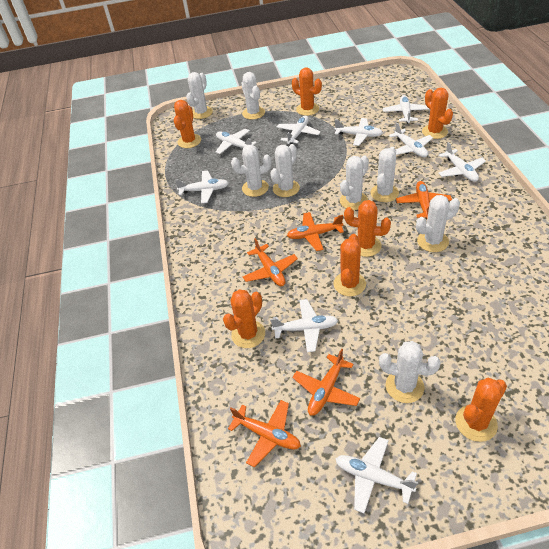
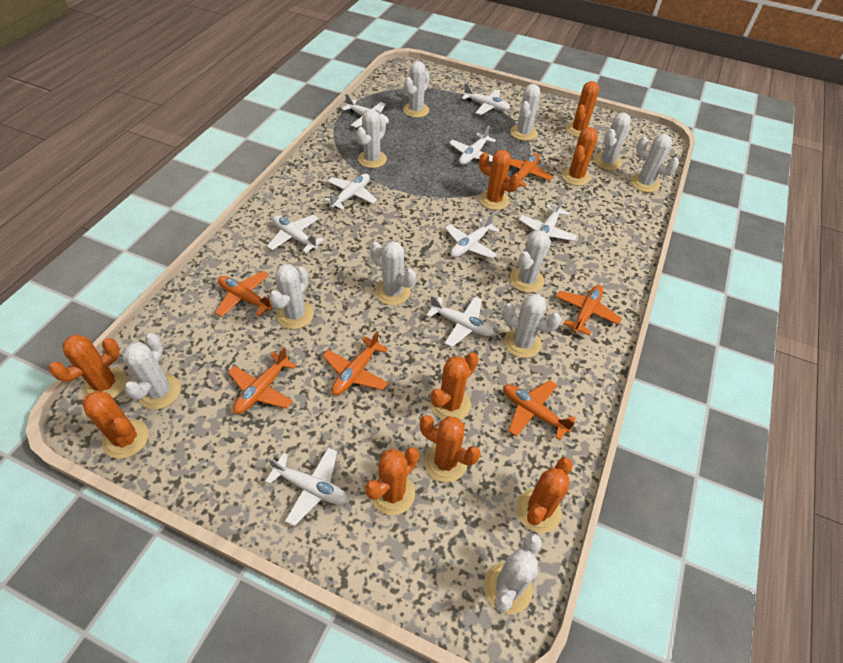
orange cactus: [174,100,201,148] [223,289,265,348] [292,67,322,116] [333,234,366,296] [344,200,391,257] [422,88,453,139] [455,378,507,442] = 7 -> [49,334,127,398] [82,391,149,459] [365,447,419,515] [420,415,481,482] [430,352,479,420] [479,150,521,210] [516,457,573,533] [562,127,597,186] [566,81,599,137] = 9
orange plane: [228,400,301,467] [243,238,298,286] [287,212,344,251] [292,348,360,416] [396,181,452,219] = 5 -> [215,271,272,317] [228,347,297,414] [322,331,388,395] [503,380,576,440] [507,153,553,187] [556,285,622,335] = 6
white cactus: [186,72,213,119] [231,145,272,197] [241,72,265,120] [270,144,300,197] [340,156,369,210] [370,147,399,202] [379,341,441,403] [416,195,460,252] = 8 -> [123,333,181,410] [269,264,314,329] [356,109,387,168] [370,241,416,305] [403,61,430,118] [484,534,542,614] [502,294,561,358] [510,84,540,141] [510,230,551,293] [594,113,631,170] [631,134,679,193] = 11

